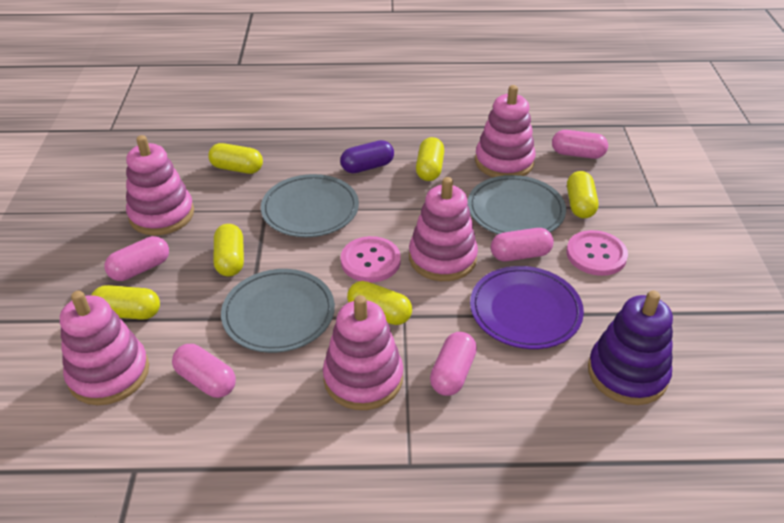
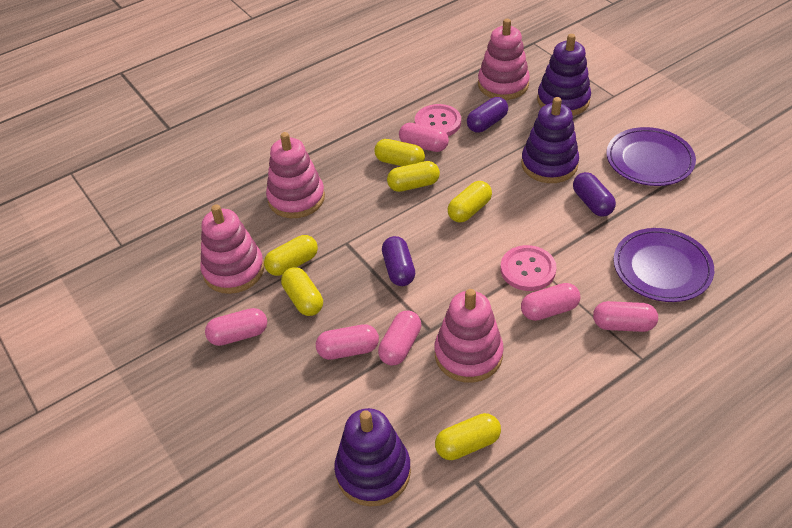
grey plate: [221,269,335,353] [261,174,359,237] [468,175,566,234] = 3 -> none = 0
pink capsule: [105,236,169,281] [172,344,236,398] [430,332,477,396] [491,228,554,261] [552,130,608,159] = 5 -> [205,308,267,346] [316,324,379,360] [378,311,421,365] [399,123,449,152] [521,283,580,321] [593,301,658,332] = 6
pink stacking toy: [60,291,149,405] [126,135,194,235] [323,295,403,410] [409,177,478,281] [475,85,535,177] = 5 -> [200,204,264,294] [266,132,325,218] [435,289,504,383] [478,19,530,100] = 4
purple capsule: [340,140,394,173] = 1 -> [382,236,415,286] [467,97,508,133] [573,172,616,217] = 3
purple plate: [470,266,584,349] = 1 -> [606,127,696,186] [614,228,714,302] = 2
purple stacking toy: [588,290,673,405] = 1 -> [334,408,411,506] [521,97,579,183] [537,34,591,116] = 3

